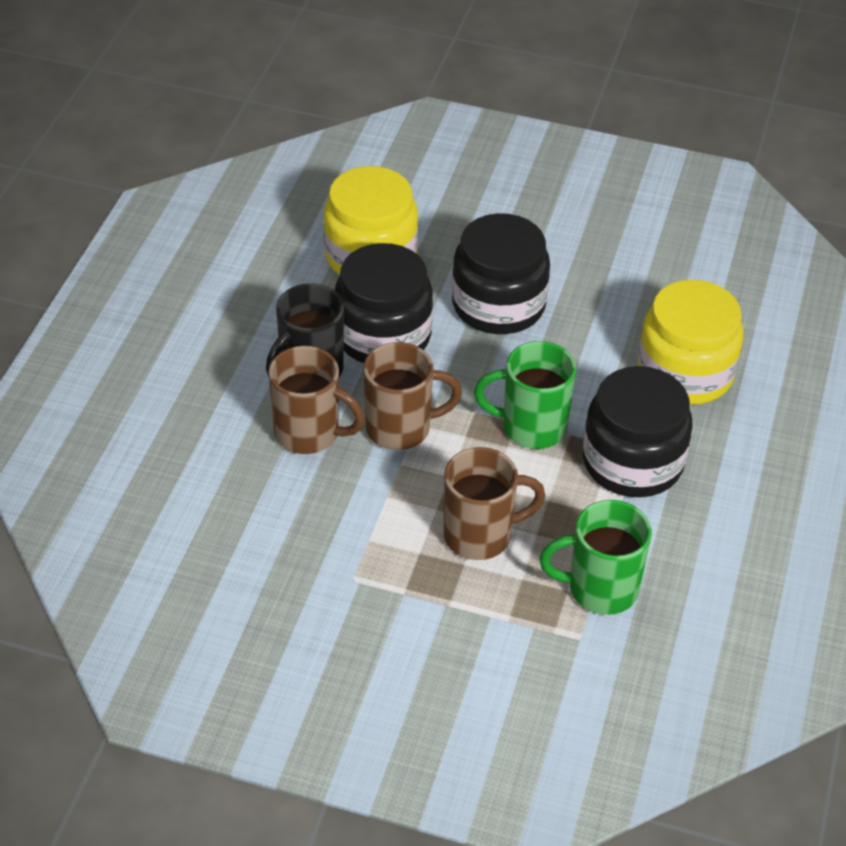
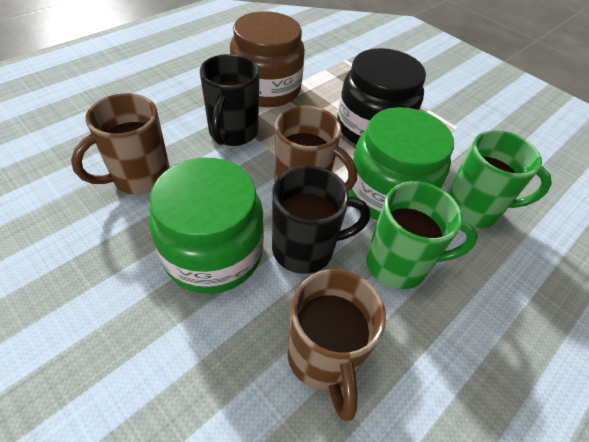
black jar: [335,243,433,363] [452,213,550,334] [583,366,693,497] = 3 -> [337,48,426,144] = 1
black mug: [266,283,344,377] = 1 -> [200,54,259,146] [272,166,370,274] = 2
brown jar: none = 0 -> [230,11,305,107] = 1
green jar: none = 0 -> [149,158,264,294] [348,107,454,220] = 2
yellow jar: [323,166,418,275] [637,280,744,405] = 2 -> none = 0

